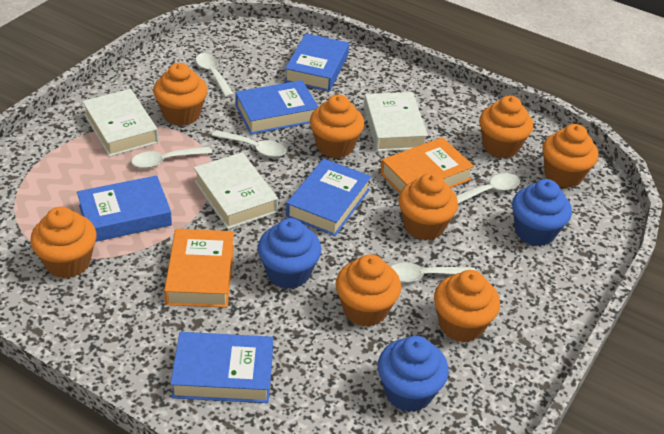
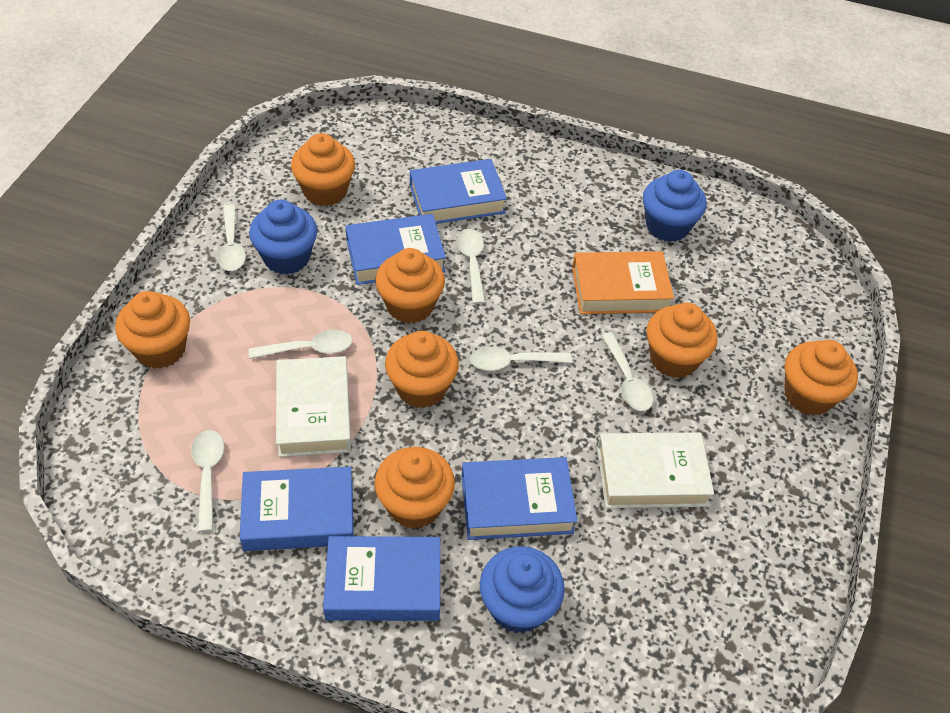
orange book: [164,229,234,308] [380,137,474,193] = 2 -> [572,251,674,314] = 1
orange cupcake: [30,207,96,279] [153,63,207,126] [310,95,364,158] [336,254,401,327] [398,173,458,241] [434,270,500,342] [479,96,533,158] [542,124,598,188] = 8 -> [115,291,190,369] [291,133,355,206] [374,447,455,529] [376,248,445,324] [385,331,459,408] [646,303,718,378] [784,340,858,416] = 7
white book: [82,89,159,157] [194,152,278,229] [364,92,428,151] = 3 -> [276,356,351,457] [597,432,714,508] = 2
white spoon: [131,146,212,168] [196,53,234,97] [212,130,286,157] [391,263,476,282] [457,173,520,204] = 5 -> [191,430,224,532] [217,204,246,271] [249,330,353,359] [456,229,485,304] [470,347,572,371] [601,332,653,411] = 6

